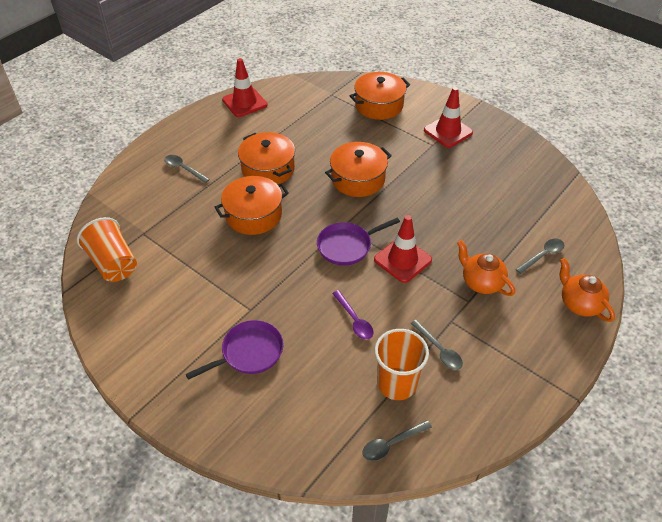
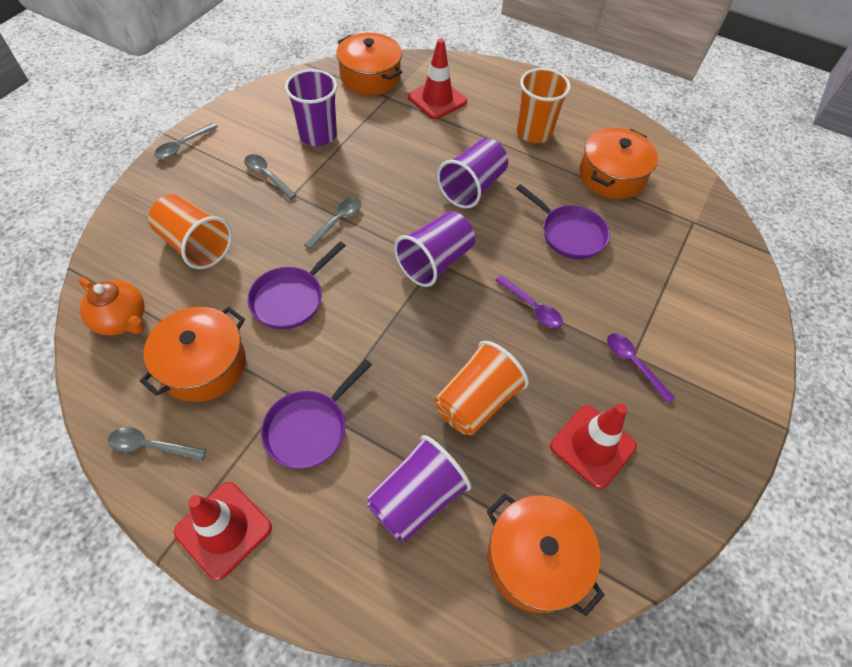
orange cup: [77,217,137,282] [375,329,429,400] = 2 -> [148,194,232,269] [435,341,529,435] [516,68,571,143] = 3
orange teapot: [457,240,515,296] [560,258,615,322] = 2 -> [78,277,145,335] = 1
purple cup: none = 0 -> [285,69,337,146] [366,435,471,542] [394,211,475,287] [437,138,508,209] = 4
purple pan: [186,320,284,380] [317,218,400,266] = 2 -> [248,241,346,329] [261,359,372,469] [516,184,610,259] = 3
purple spoon: [332,290,373,339] = 1 -> [495,275,563,328] [607,333,675,403] = 2

